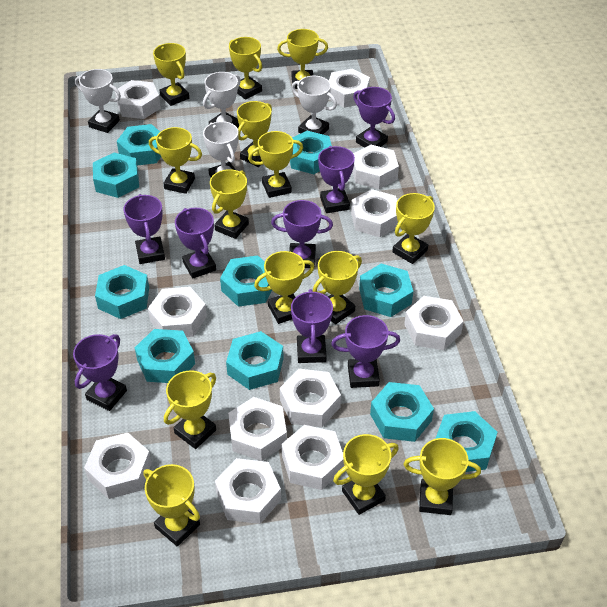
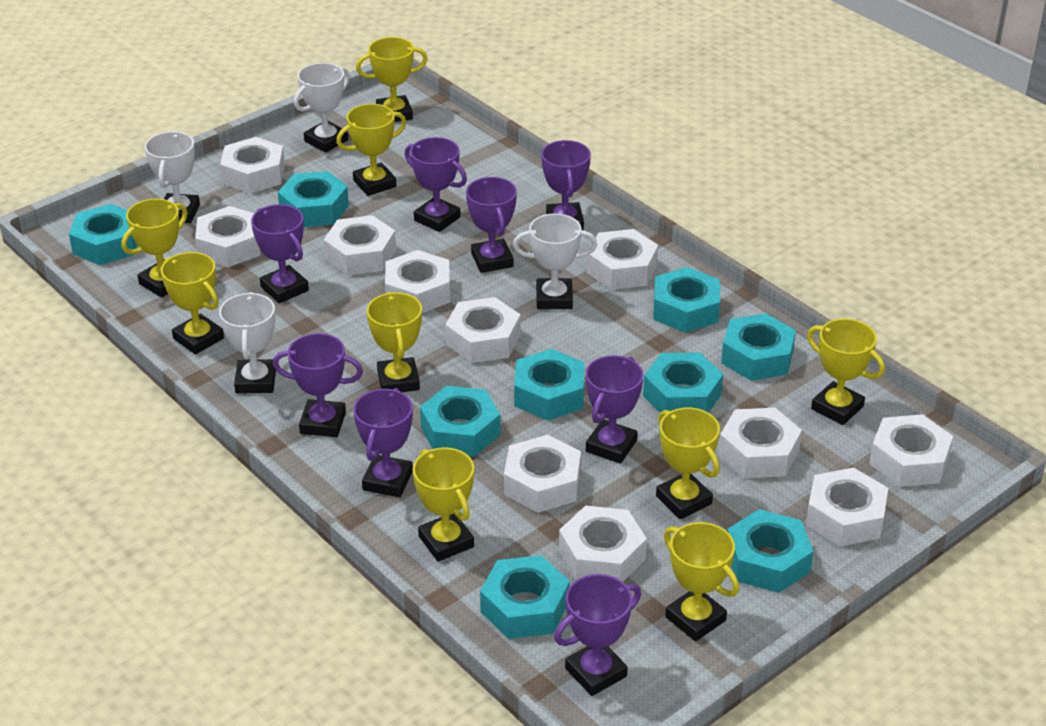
turquoise nut: [93,153,139,198] [95,265,149,319] [117,124,161,165] [135,329,195,383] [220,255,272,307] [226,331,284,390] [290,131,332,174] [359,264,413,317] [370,382,434,442] [435,411,497,472] = 10 -> [69,204,137,265] [278,171,349,227] [420,386,500,457] [480,555,570,639] [514,349,585,421] [643,352,723,413] [653,267,720,333] [721,313,796,381] [727,509,813,593] = 9
yellow trophy: [144,464,200,547] [149,127,202,194] [153,43,189,106] [164,370,216,449] [210,169,249,239] [229,37,262,100] [237,101,272,167] [248,131,303,198] [254,251,315,324] [277,29,328,89] [313,251,362,324] [333,434,399,515] [392,193,435,264] [404,438,481,515] = 14 -> [122,199,188,298] [161,252,224,354] [336,104,406,196] [356,37,428,122] [367,292,422,392] [413,448,474,562] [656,408,720,519] [664,522,739,641] [807,318,885,425] = 9

